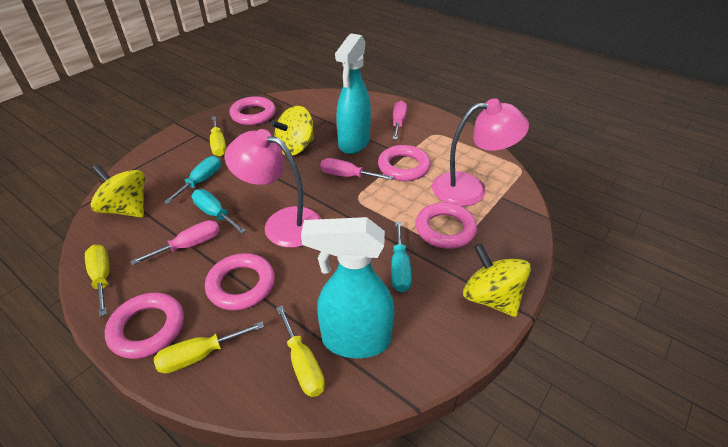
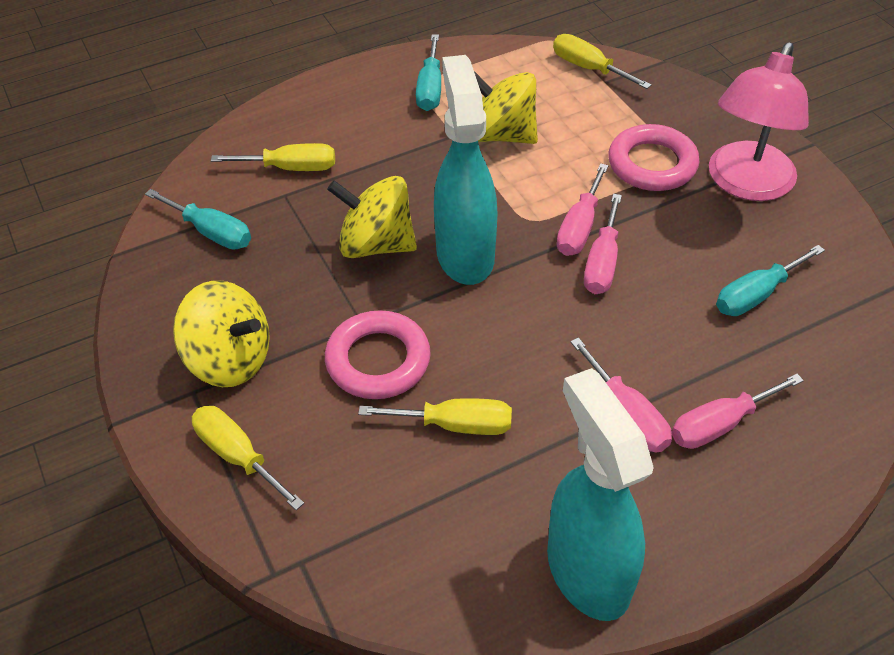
pink lamp: [225,129,321,248] [432,98,529,206] = 2 -> [709,42,809,201] = 1
pink ring: [105,292,184,359] [205,253,275,310] [229,96,276,125] [378,145,431,181] [416,202,477,249] = 5 -> [325,310,431,399] [609,124,699,191] = 2
pink screwdriver: [130,220,220,265] [320,158,393,180] [393,101,407,140] = 3 -> [557,163,609,256] [570,337,672,453] [584,194,622,294] [672,374,804,449] = 4

